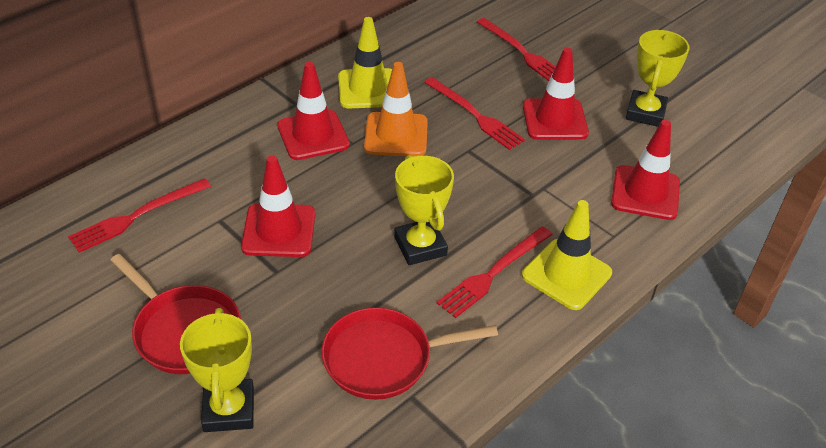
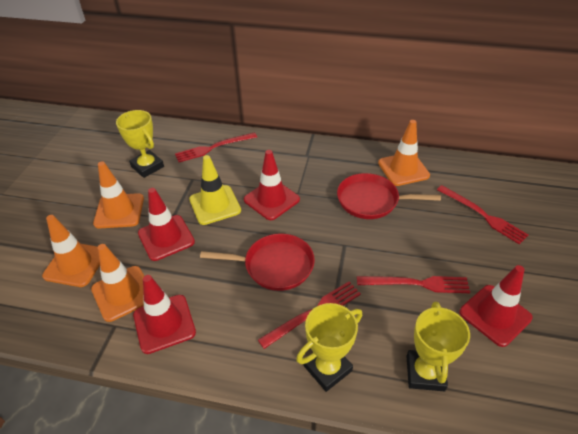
orange traffic cone: [364,62,428,156] = 1 -> [42,215,100,287] [91,244,144,322] [93,161,144,228] [378,120,430,186] = 4
yellow traffic cone: [338,17,392,108] [522,200,612,310] = 2 -> [189,155,241,225] = 1

